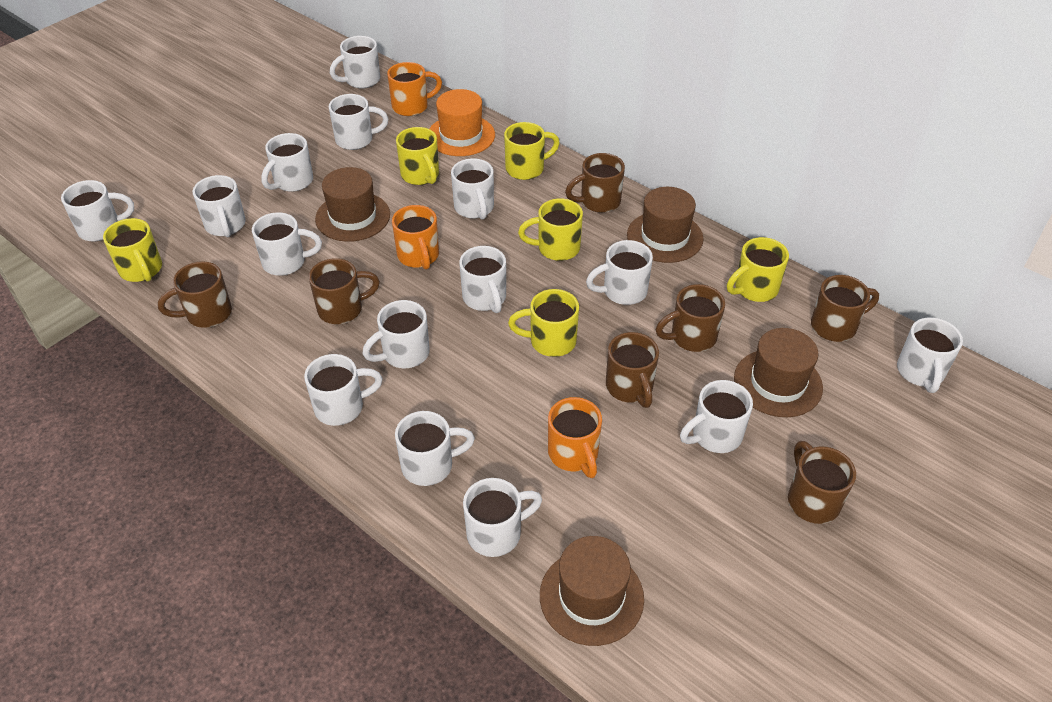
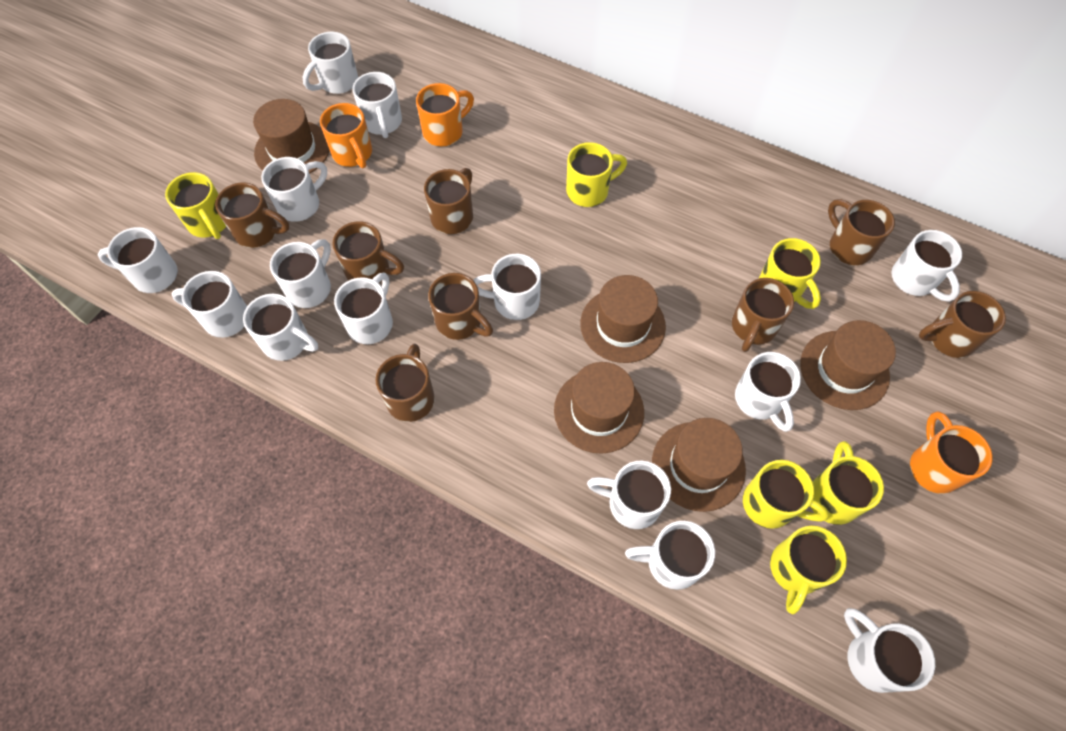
brown hat: [315,167,390,242] [540,536,644,646] [627,187,703,263] [734,328,823,417] = 4 -> [253,99,330,174] [554,362,644,454] [581,275,666,363] [652,418,746,512] [801,320,896,410] = 5
brown mug: [158,261,232,328] [309,258,380,324] [565,153,625,213] [606,332,659,408] [656,284,725,352] [788,441,856,524] [811,275,879,342] = 7 -> [215,182,289,248] [332,221,404,283] [376,344,435,422] [424,168,473,234] [428,273,493,340] [732,278,794,352] [828,199,895,265] [919,291,1006,358] = 8
orange hat: [429,89,495,156] = 1 -> none = 0
white mug: [61,180,134,241] [193,175,246,237] [252,212,322,276] [261,133,313,192] [304,354,383,426] [329,94,388,150] [330,36,380,88] [362,300,430,368] [395,411,475,486] [451,158,494,220] [459,246,506,313] [463,478,542,557] [586,240,653,305] [680,380,753,453] [897,317,963,393] = 15 -> [97,227,178,293] [171,271,247,338] [243,294,318,361] [261,157,327,222] [270,239,331,308] [303,32,358,94] [334,273,393,344] [352,72,402,138] [473,254,541,320] [587,461,671,529] [625,521,715,590] [735,352,801,432] [844,608,935,693] [891,230,962,302] = 14

